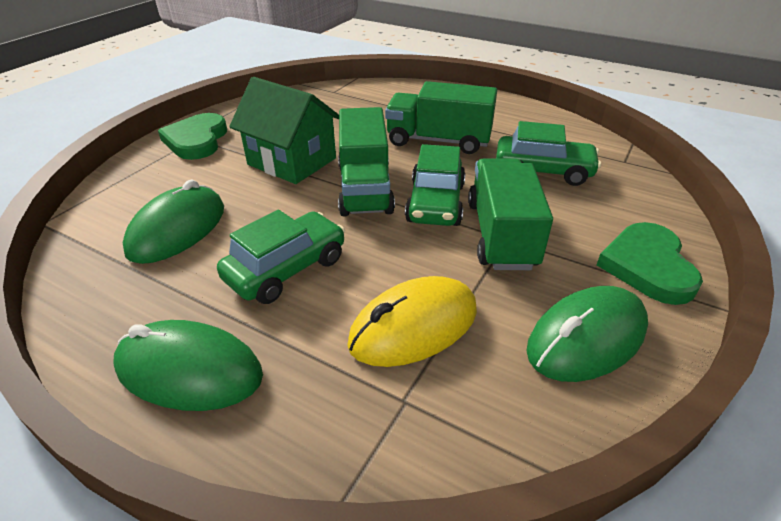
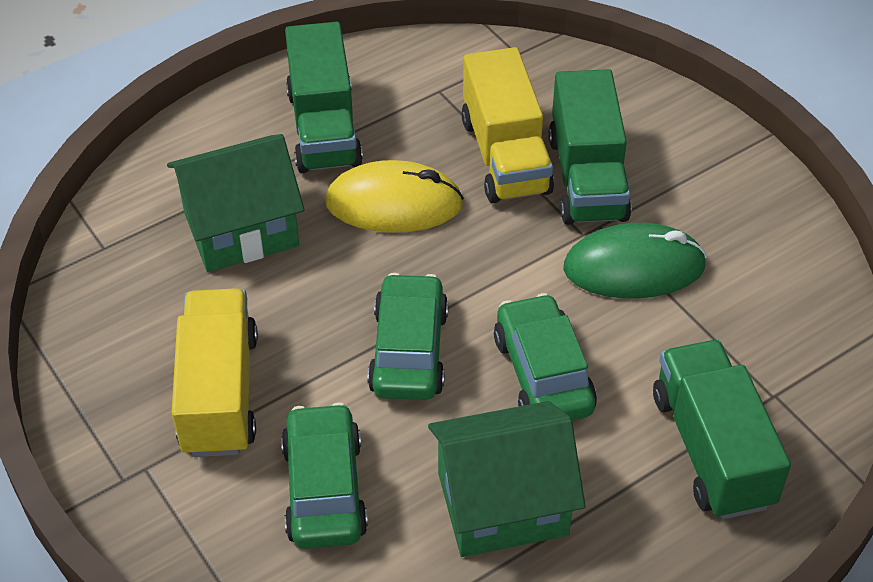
green heart: [158,113,227,160] [597,222,703,305] = 2 -> none = 0
green house: [229,77,339,184] = 1 -> [167,134,304,272] [428,401,585,557] = 2
green mouse: [113,320,263,411] [123,180,224,264] [526,286,648,382] = 3 -> [563,223,707,298] = 1
yellow truck: none = 0 -> [172,288,258,457] [461,47,554,203] = 2

